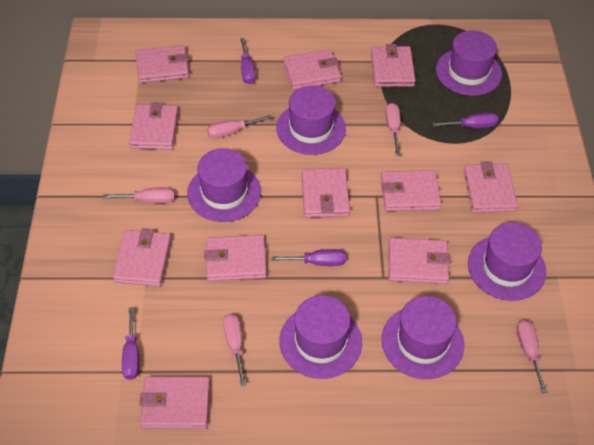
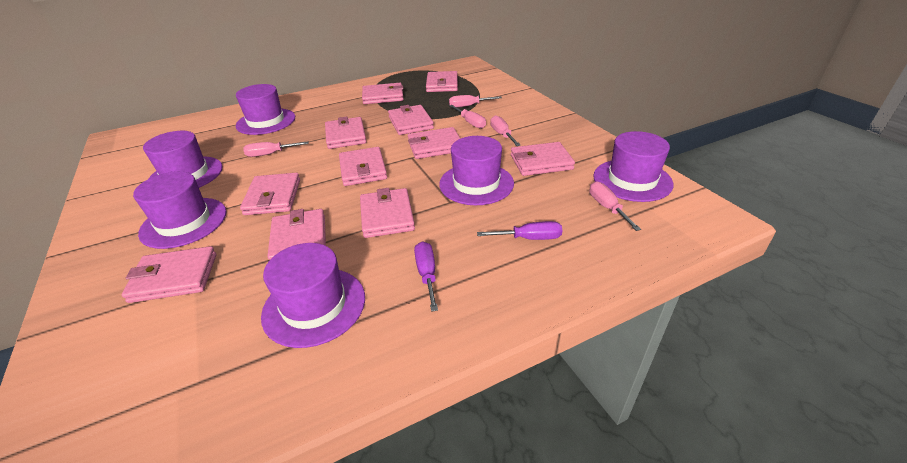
purple screwdriver: [122,307,139,380] [240,38,256,84] [272,249,346,266] [433,113,498,128] = 4 -> [414,241,438,312] [477,221,563,240] = 2

